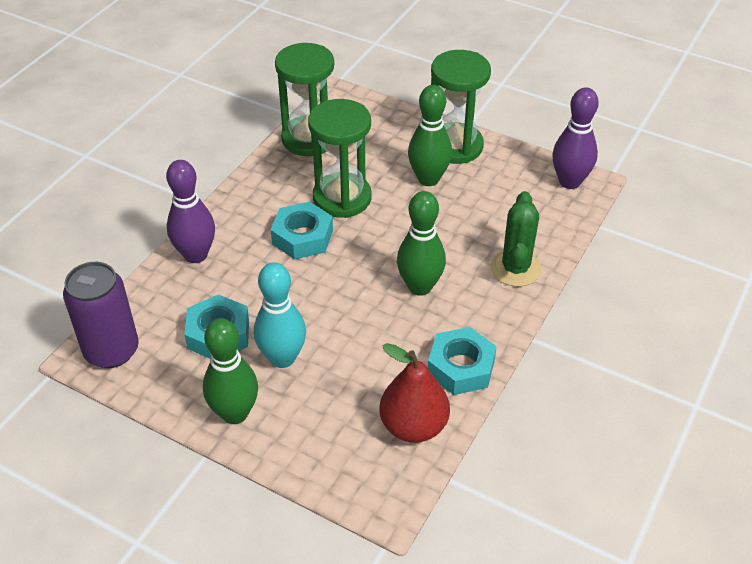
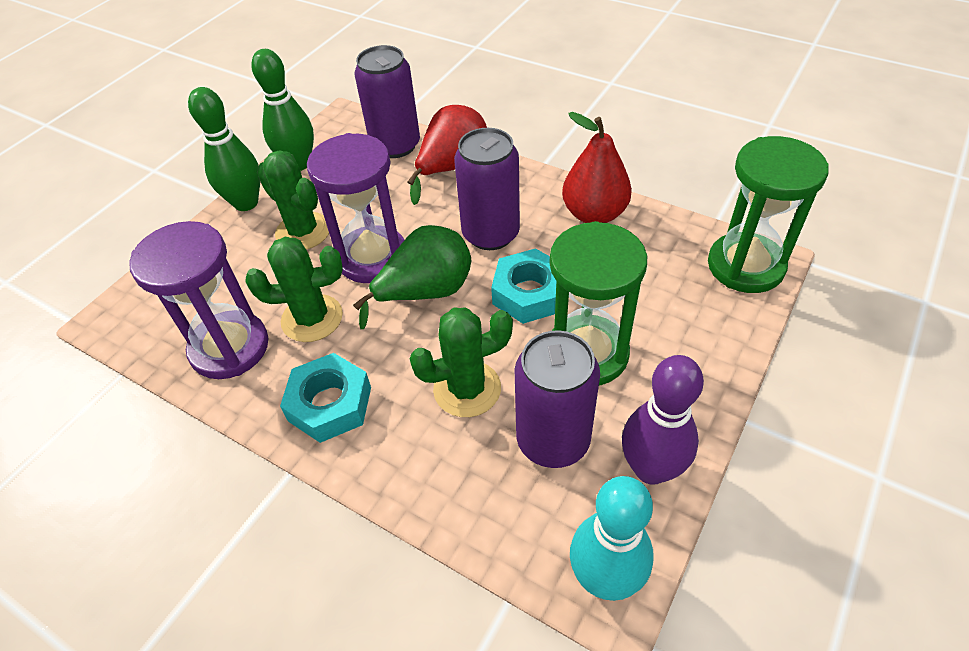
green bowling pin: [203,318,258,424] [397,191,446,296] [408,85,452,186] = 3 -> [188,87,260,211] [251,49,314,171] = 2
green cactus: [490,191,541,287] = 1 -> [245,237,343,342] [257,150,329,250] [410,308,513,417] = 3
green hourglass: [275,43,334,156] [308,99,372,218] [431,50,491,164] = 3 -> [549,221,647,386] [708,136,829,293] = 2
green pear: none = 0 -> [353,225,471,329] = 1
purple bowling pin: [166,160,215,263] [552,87,599,189] = 2 -> [622,355,704,485] = 1
purple can: [63,262,139,368] = 1 -> [354,45,420,158] [454,128,520,250] [514,330,600,468] = 3
purple hourglass: none = 0 -> [129,221,268,379] [307,133,405,283] = 2
red pear: [379,343,450,443] = 1 -> [408,105,487,205] [562,112,632,223] = 2
turquoise nut: [184,294,249,358] [271,202,333,259] [428,327,497,395] = 3 -> [280,353,371,443] [491,248,556,324] = 2

